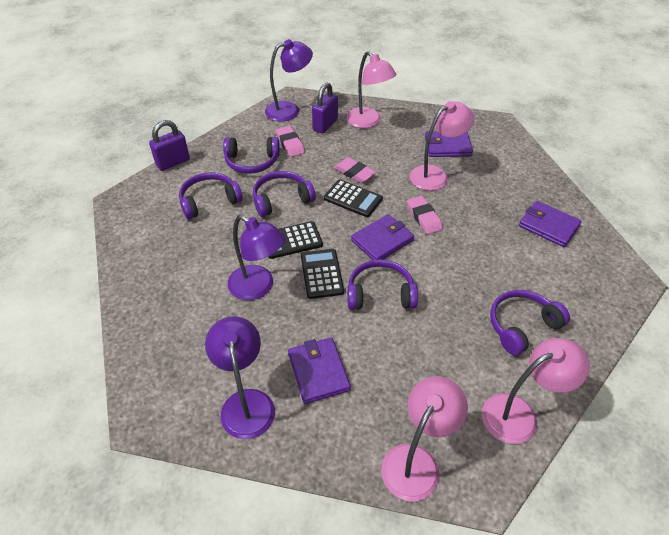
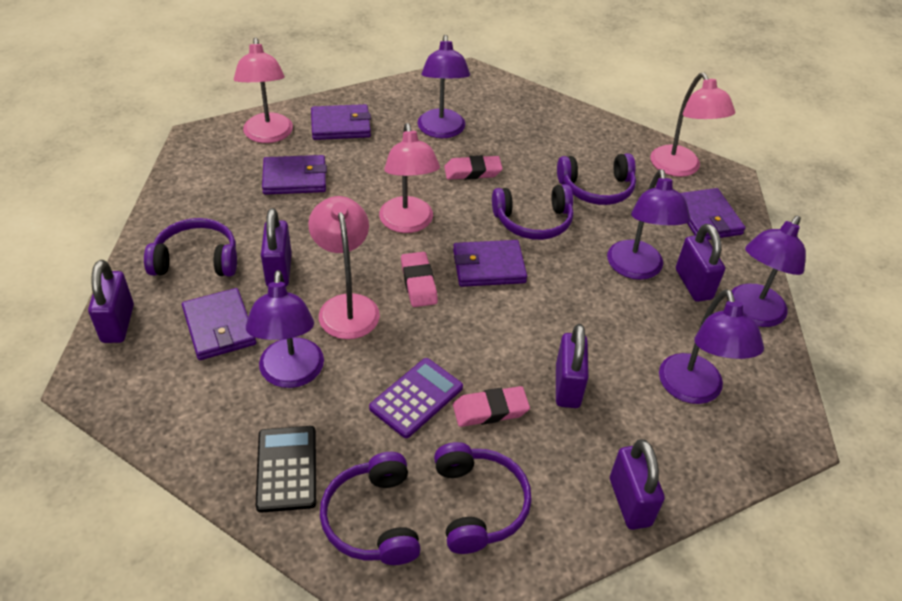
black calculator: [268,221,323,259] [301,249,344,299] [324,179,383,217] = 3 -> [256,426,316,513] = 1
purple calculator: none = 0 -> [369,358,463,438] = 1
purple lamp: [205,316,275,439] [227,215,285,300] [265,39,313,122] = 3 -> [246,270,324,388] [418,35,470,138] [607,169,691,280] [659,289,764,404] [731,216,806,327] = 5
purple padlock: [149,120,190,171] [312,82,338,133] = 2 -> [88,260,134,343] [261,208,292,287] [556,324,589,408] [610,439,665,530] [676,224,725,302] = 5
purple wallet: [288,337,351,404] [351,214,414,260] [425,131,473,157] [519,201,582,247] = 4 -> [182,288,256,360] [262,155,327,195] [311,104,371,140] [453,240,527,287] [680,188,746,240] = 5

